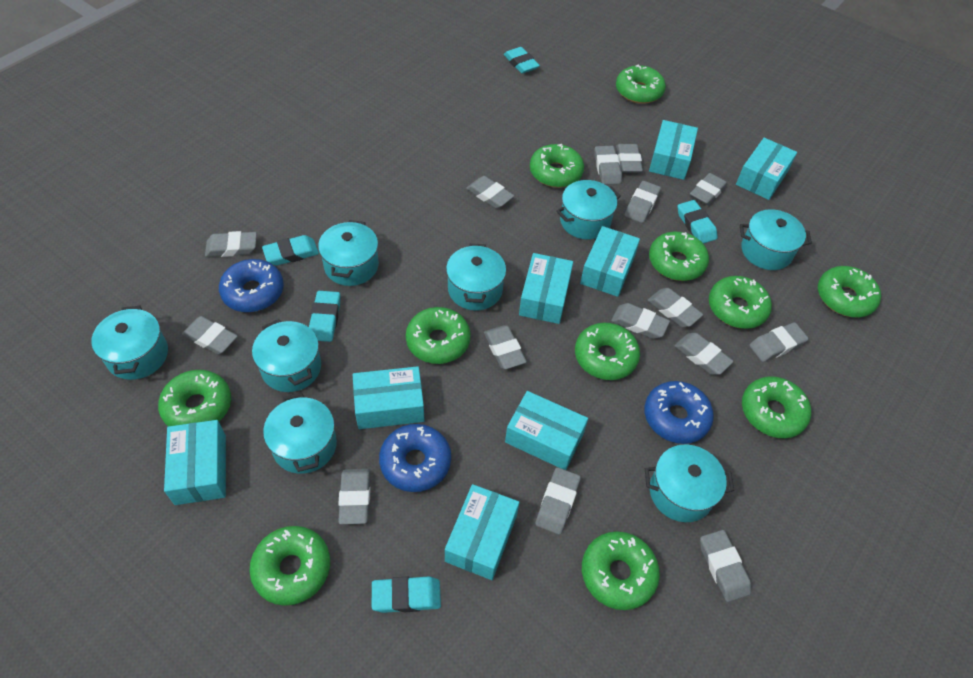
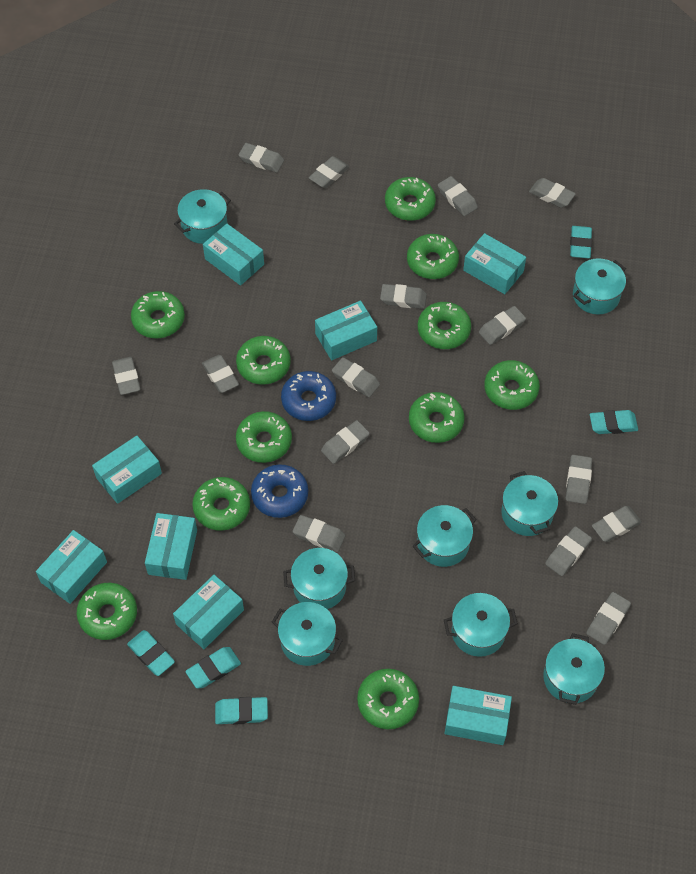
blue donut: [219,259,284,312] [379,424,451,492] [644,381,714,444] = 3 -> [251,464,308,518] [281,371,336,421] = 2

